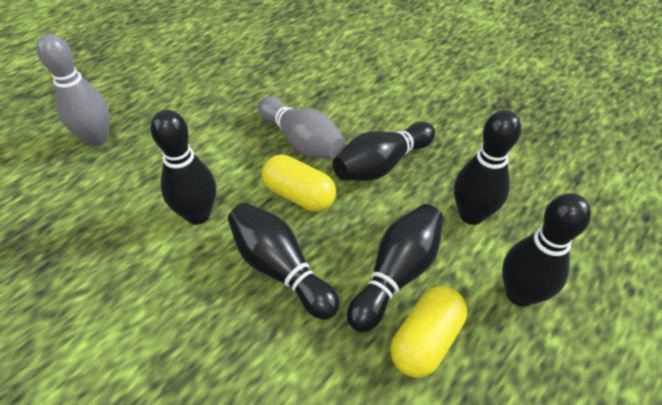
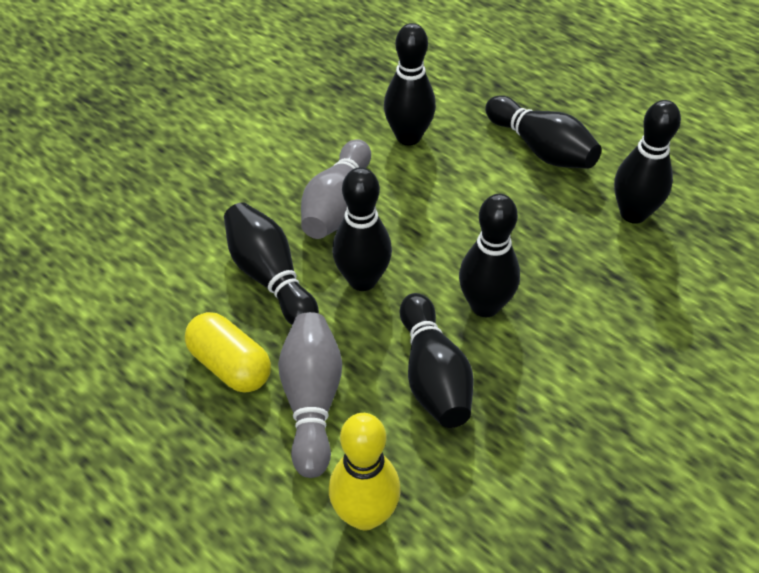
black bowling pin: [150,110,216,225] [228,203,340,320] [333,122,435,181] [347,204,444,333] [454,110,521,225] [502,193,591,307] = 6 -> [224,202,319,325] [332,167,392,291] [384,23,436,145] [400,293,474,428] [459,194,520,317] [485,95,602,169] [614,100,681,224] = 7
yellow bowling pin: none = 0 -> [329,413,401,531] = 1
yellow capsule: [262,155,336,211] [390,286,467,378] = 2 -> [185,312,271,393] = 1

